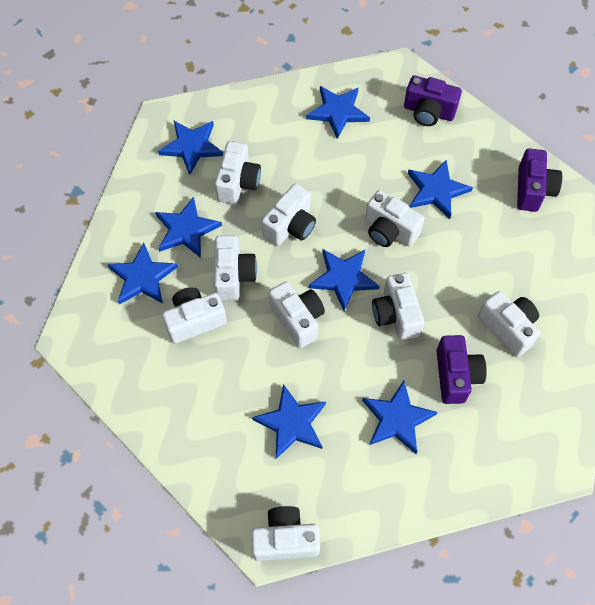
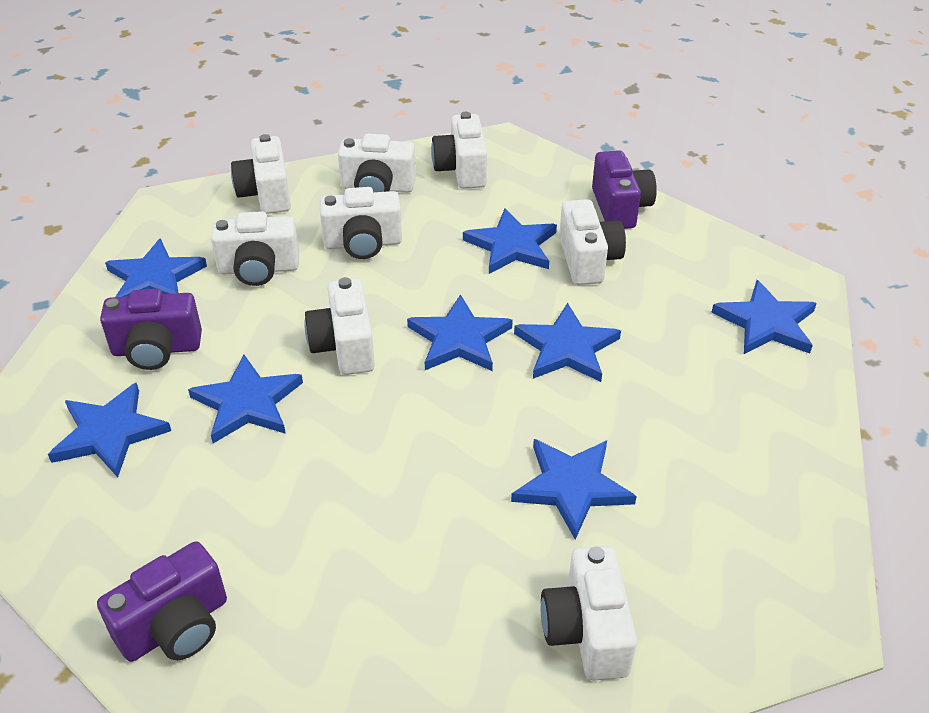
white camera: [162,287,227,344] [214,235,257,300] [215,141,261,204] [251,506,320,561] [262,184,316,246] [269,281,325,348] [365,190,424,247] [372,273,424,341] [478,291,540,357] = 9 -> [211,211,299,286] [231,134,291,214] [304,277,375,375] [320,187,402,259] [338,134,416,193] [431,112,487,189] [541,546,637,680] [559,199,626,285] = 8

